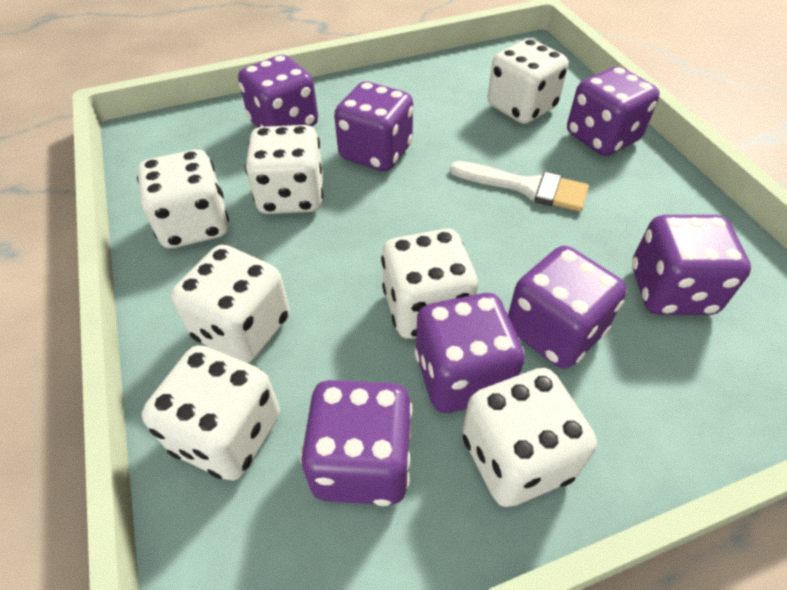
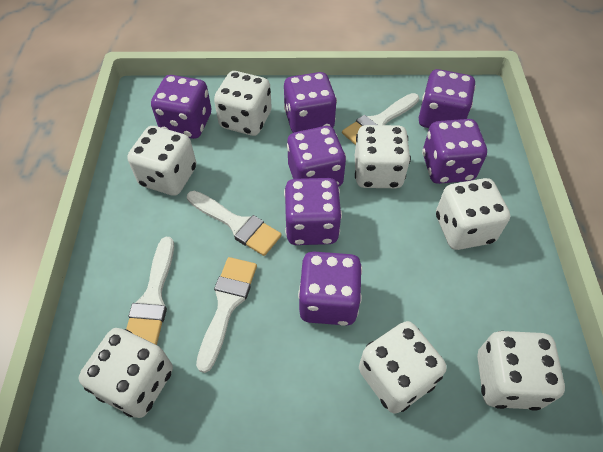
white brush: [450,161,589,212] = 1 -> [126,237,174,345] [187,191,282,256] [196,257,257,373] [342,93,419,145] = 4

